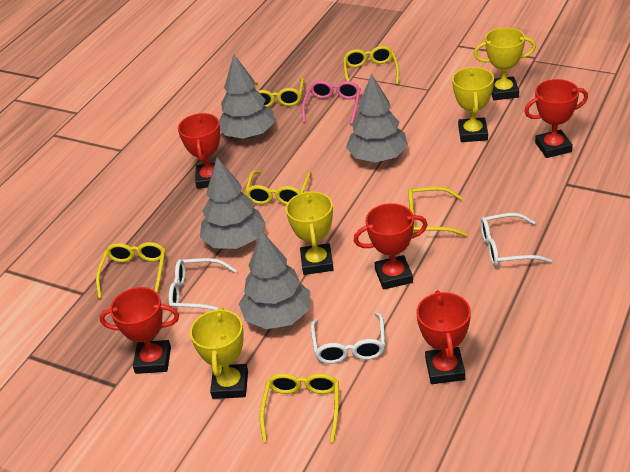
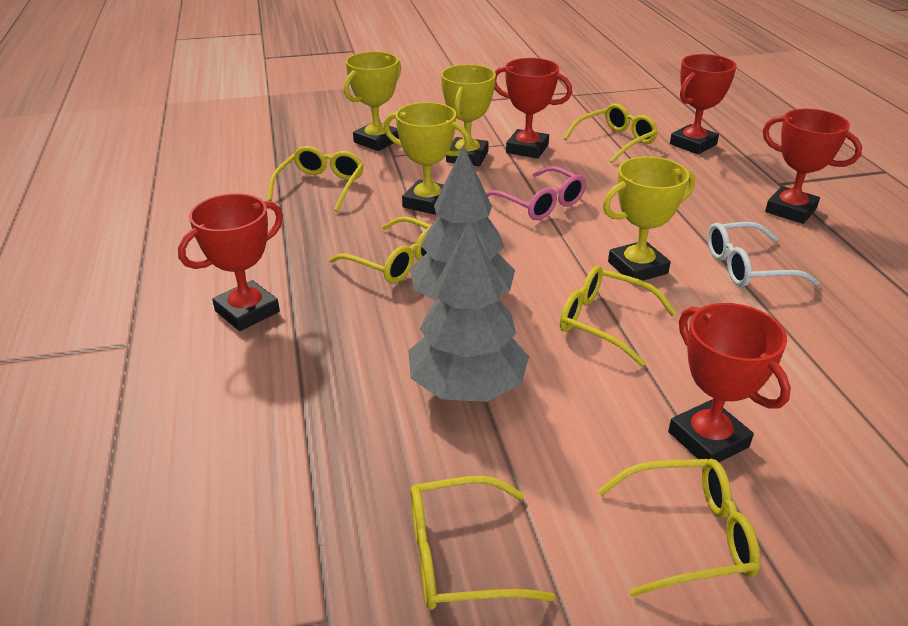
grey tree: [200,157,266,249] [219,55,275,139] [239,230,310,329] [346,74,408,162] = 4 -> [408,220,529,402] [410,145,515,301] = 2
white glasses: [169,258,237,310] [311,312,385,364] [480,213,552,267] = 3 -> [707,222,820,287] = 1

